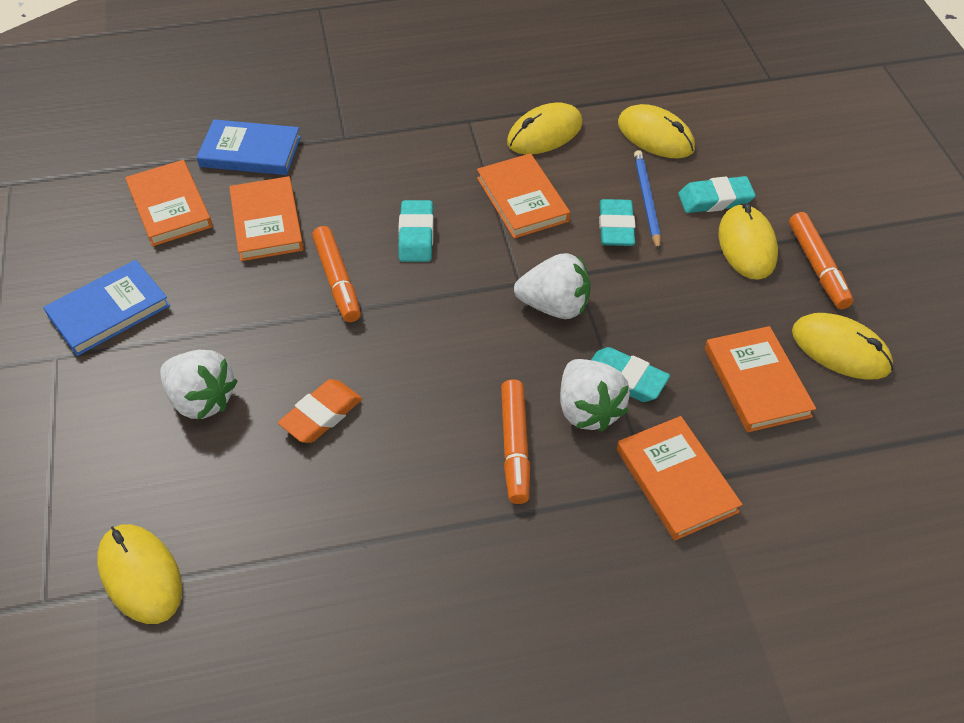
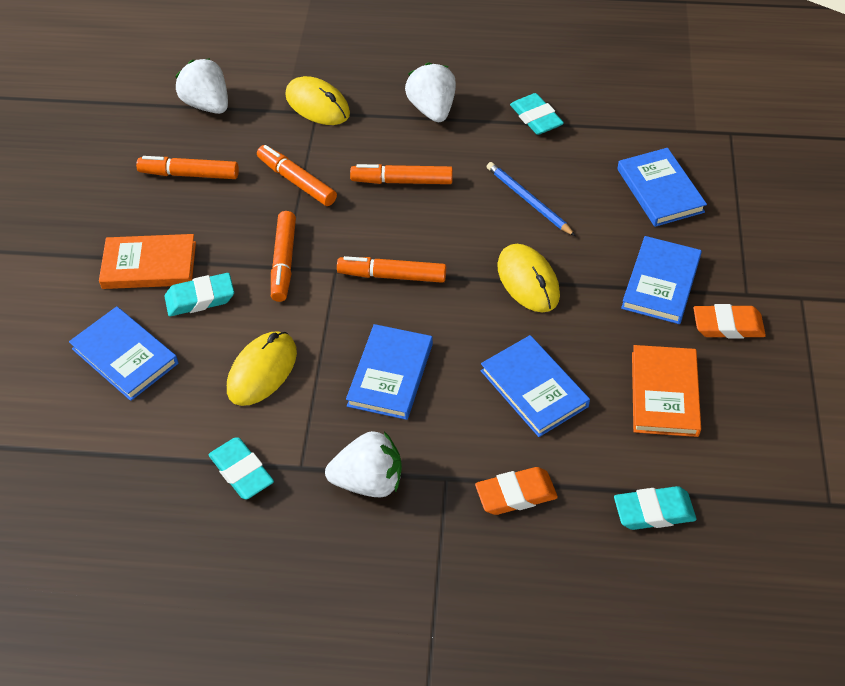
blue book: [43,260,170,356] [197,119,301,175] = 2 -> [69,306,178,401] [346,324,433,420] [481,335,590,437] [617,148,707,227] [621,236,702,324] = 5
orange book: [125,160,213,246] [229,176,304,261] [477,153,570,239] [617,416,743,541] [705,326,816,432] = 5 -> [99,234,196,289] [632,345,701,437] = 2
orange eraser: [278,379,362,443] = 1 -> [475,467,558,515] [694,304,766,339] = 2
orange marker: [312,226,361,322] [501,379,530,504] [789,212,854,309] = 3 -> [136,156,239,179] [257,145,337,206] [271,211,296,302] [337,256,446,283] [350,164,453,184] = 5
yellow mouse: [97,524,182,624] [507,102,582,154] [618,104,695,159] [718,203,778,280] [792,313,893,380] = 5 -> [227,331,297,406] [285,76,350,125] [497,244,560,312] = 3

